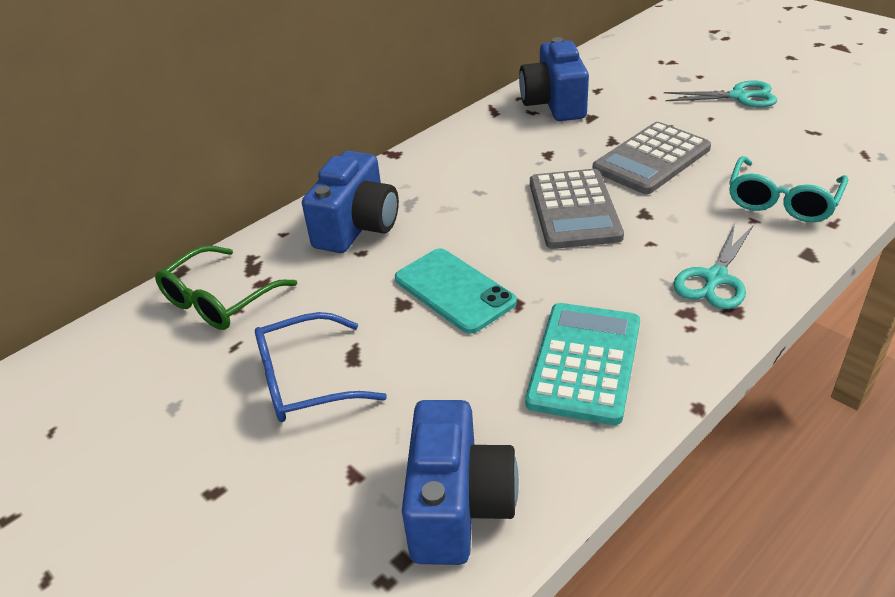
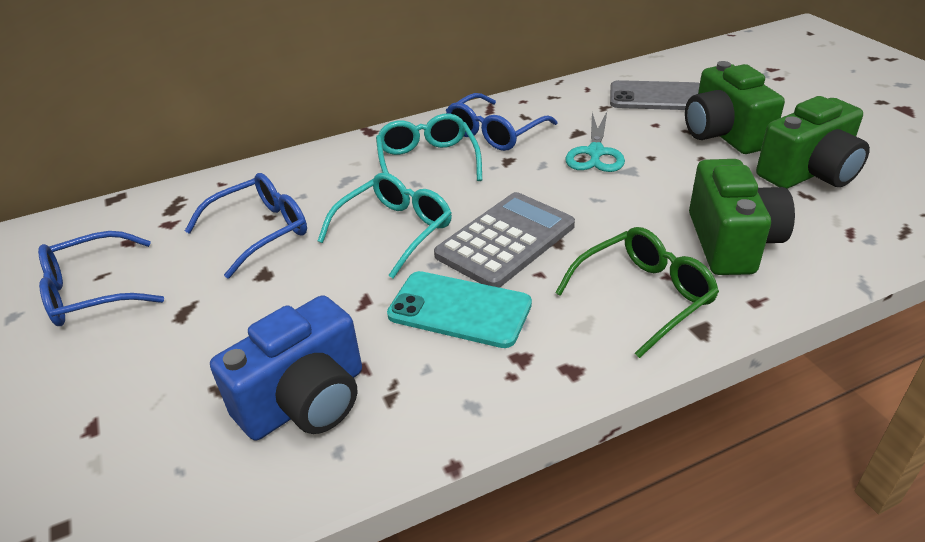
blue camera: [302,151,399,253] [402,400,519,565] [519,37,589,121] = 3 -> [210,295,362,440] = 1
blue glasses: [255,312,387,422] = 1 -> [38,231,164,326] [185,173,307,279] [446,93,558,151] = 3
green camera: none = 0 -> [685,61,785,154] [689,159,795,275] [756,96,870,189] = 3
grey calculator: [530,169,624,249] [592,122,711,194] = 2 -> [434,192,575,288] = 1
grey phone: none = 0 -> [610,80,700,110] = 1
turquoise calculator: [525,303,640,425] = 1 -> none = 0
turquoise glasses: [729,156,848,222] = 1 -> [318,172,452,278] [376,114,482,181] = 2
turquoise scissors: [664,80,777,108] [673,223,753,309] = 2 -> [565,112,625,172] = 1

